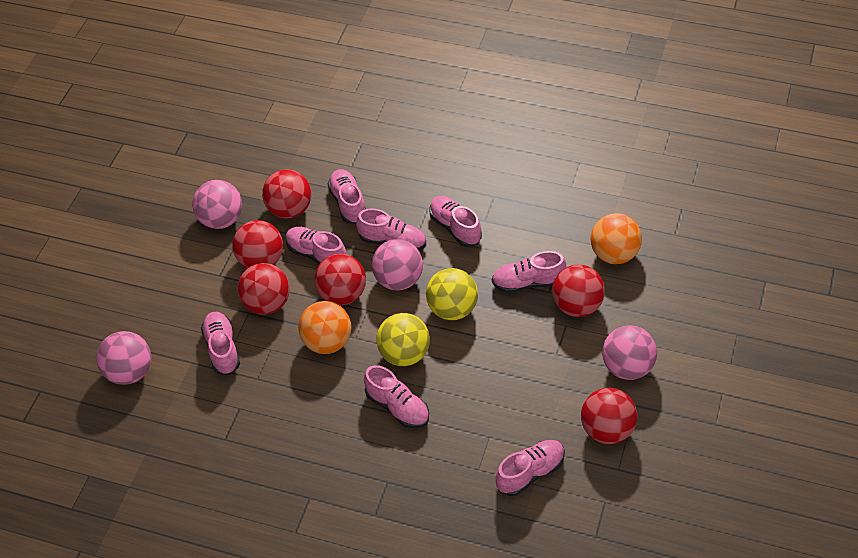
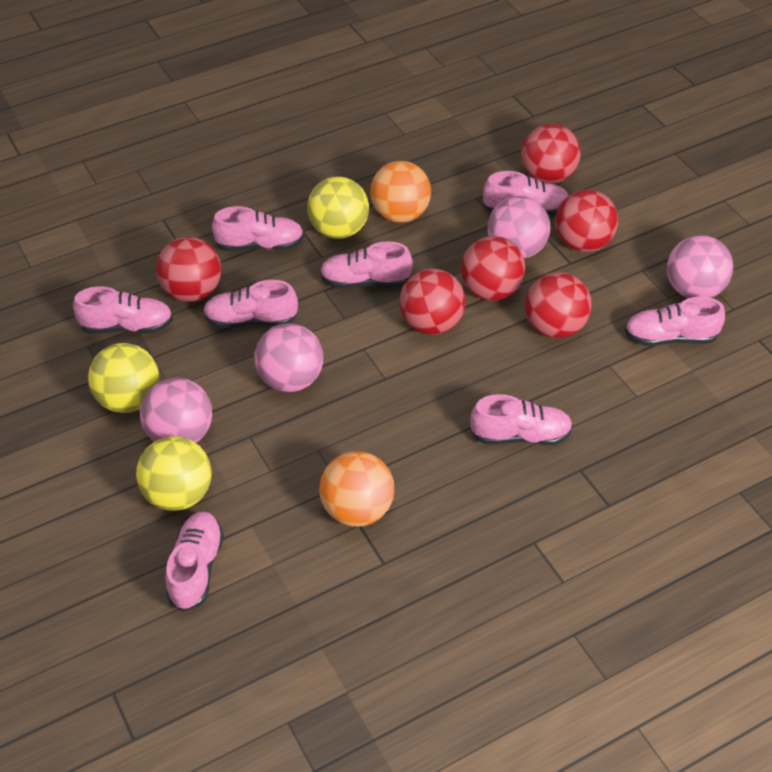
yellow ball: [376,313,430,366] [426,268,478,320] = 2 -> [88,343,159,413] [136,436,212,511] [308,176,369,239] = 3

